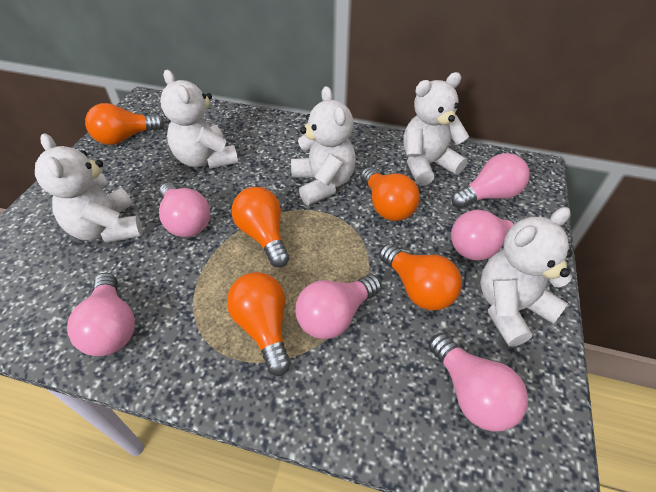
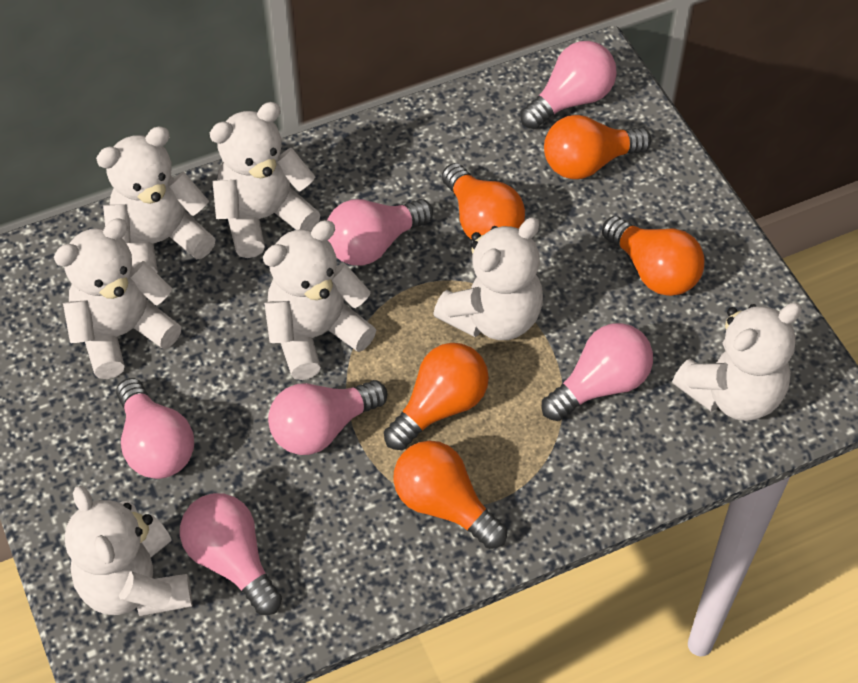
white teddy bear: [35,133,142,243] [160,70,238,169] [291,86,356,205] [404,72,469,186] [480,207,572,347] = 5 -> [54,218,181,379] [65,486,192,617] [96,126,216,273] [210,102,320,258] [263,220,376,380] [433,217,543,340] [672,303,802,421] = 7

